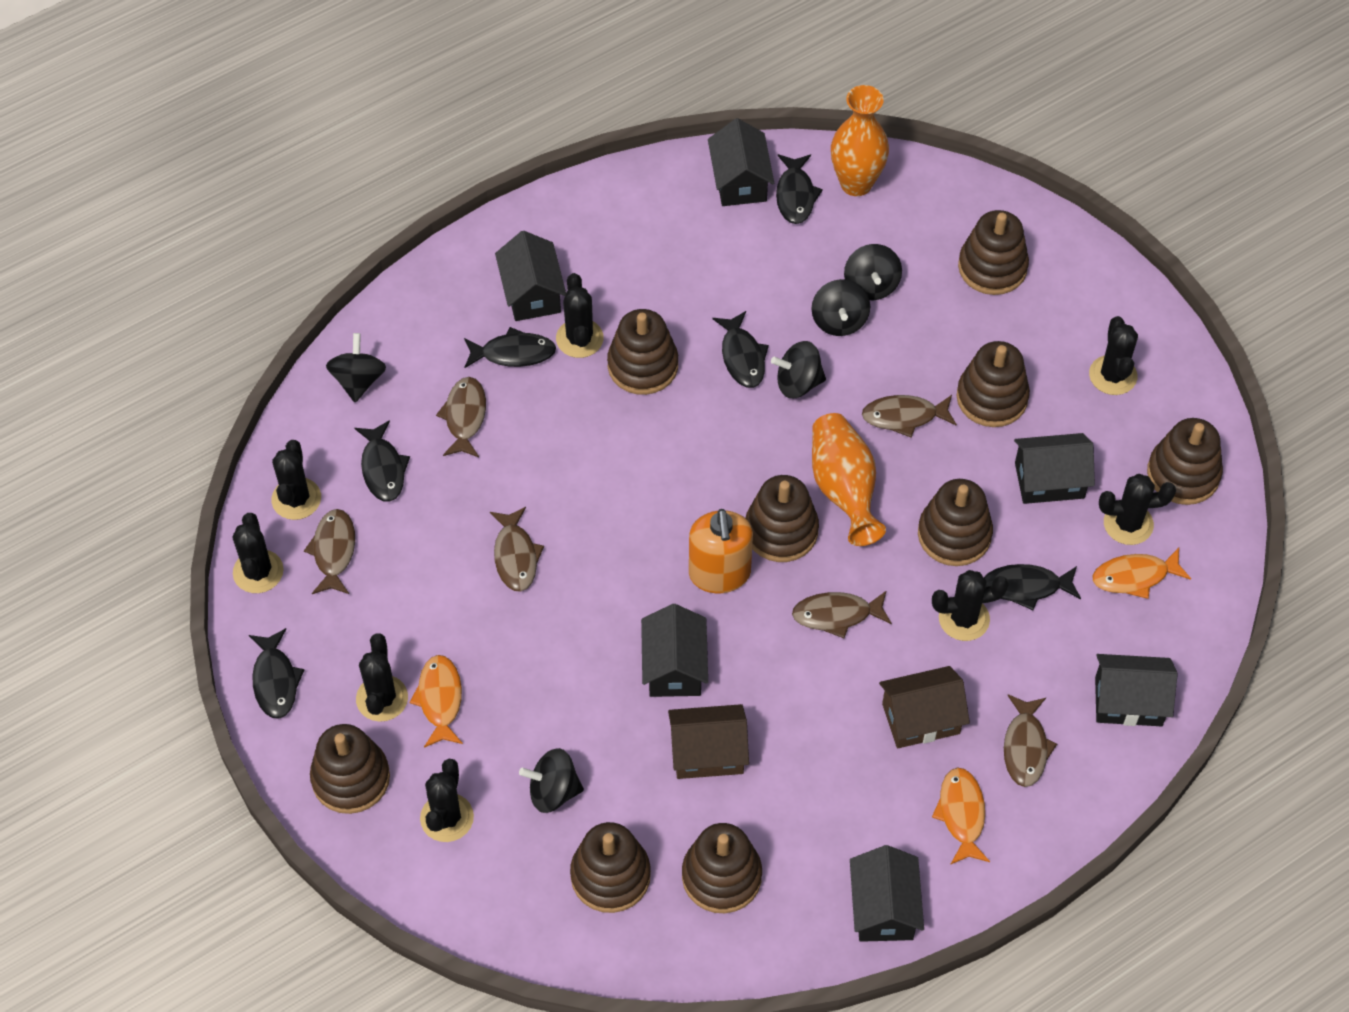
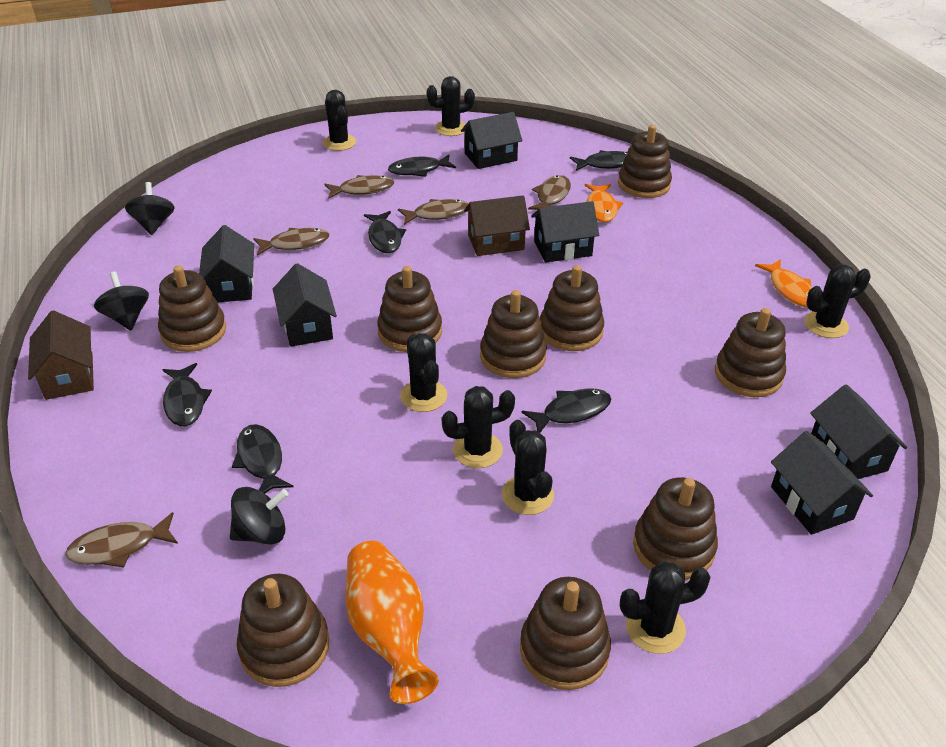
black cactus: [233,513,284,593] [272,440,321,520] [356,633,408,722] [420,759,474,842] [556,273,604,358] [932,570,1009,641] [1089,316,1138,395] [1099,474,1176,545] = 8 -> [323,90,356,151] [400,333,447,412] [427,76,475,136] [442,386,515,468] [502,420,554,515] [620,561,711,654] [804,264,871,338] = 7
black spinning top: [326,333,386,403] [519,748,584,813] [771,341,826,398] [812,279,870,336] [844,244,902,300] = 5 -> [94,272,149,330] [125,182,174,235] [230,487,289,545] = 3
brown fish: [304,509,355,594] [436,377,486,457] [490,507,544,592] [792,590,892,638] [862,395,957,438] [1004,694,1057,787] = 6 -> [65,512,178,568] [253,228,329,256] [324,175,394,199] [398,199,468,225] [528,175,571,210] = 5
orange fish: [409,655,463,748] [932,767,990,865] [1093,548,1191,599] = 3 -> [585,184,623,222] [755,259,812,307] = 2
orange soap dispenser: [689,509,753,593] = 1 -> none = 0
orange vase: [812,413,886,546] [831,85,889,196] = 2 -> [346,541,439,704] = 1

